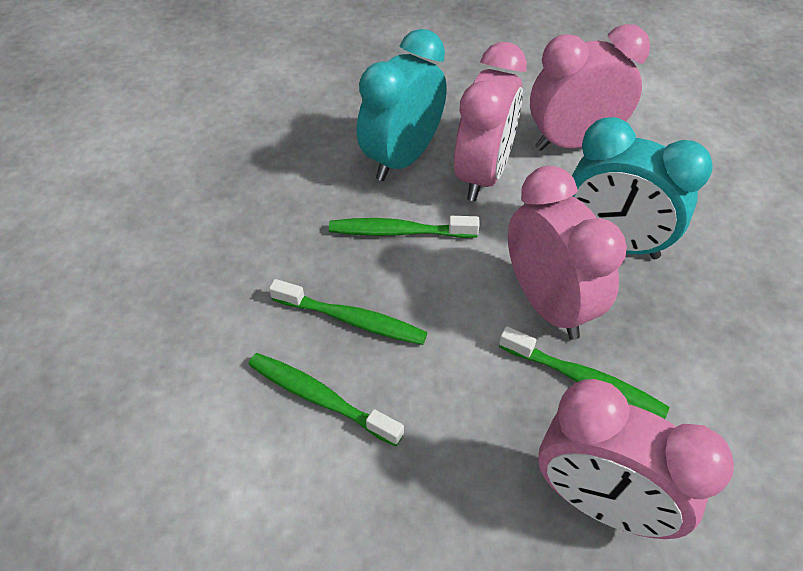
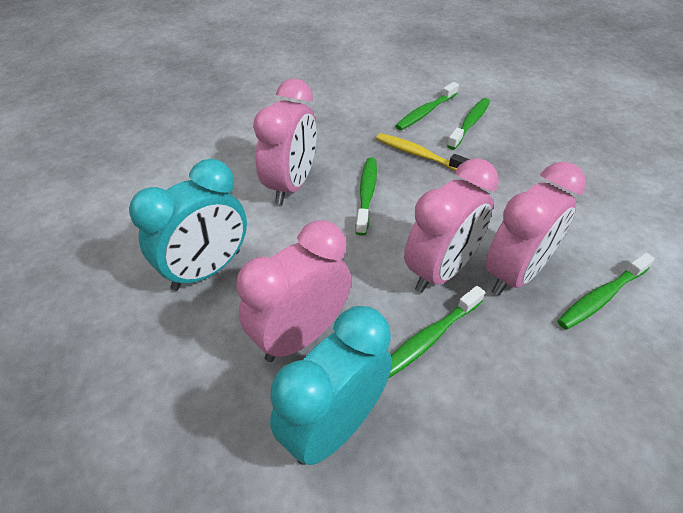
green toothbrush: [248,353,404,446] [269,279,428,345] [329,216,480,238] [499,326,670,419] = 4 -> [355,158,377,236] [388,286,485,379] [395,82,459,130] [447,98,490,150] [557,253,655,330] = 5
yellow toothbrush: none = 0 -> [376,133,470,171] = 1

